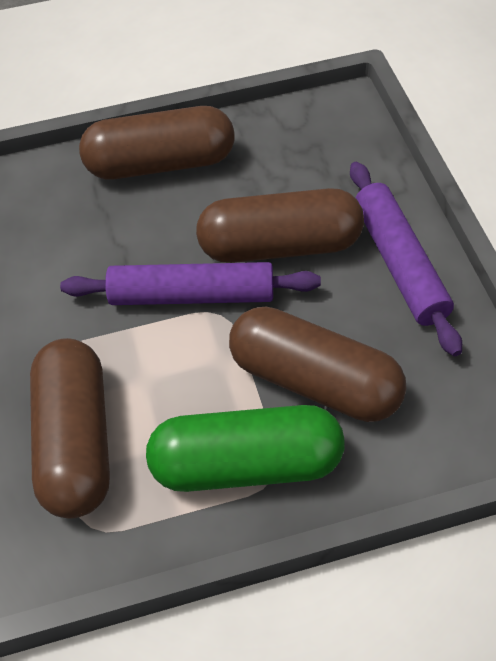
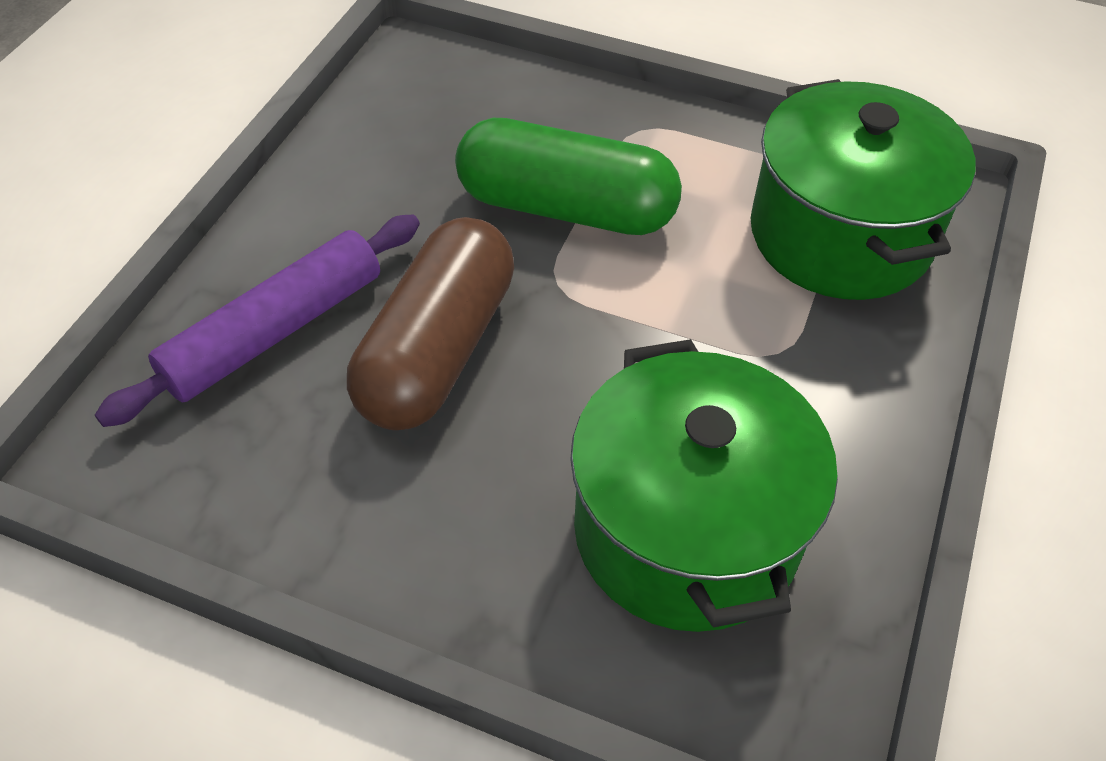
brown capsule: [30,338,110,519] [79,106,234,179] [196,188,364,263] [229,306,406,422] = 4 -> [347,217,514,430] = 1
green pot: none = 0 -> [570,339,838,632] [751,79,975,300] = 2
purple rolling pin: [60,262,321,305] [350,162,462,356] = 2 -> [95,215,420,427] = 1

